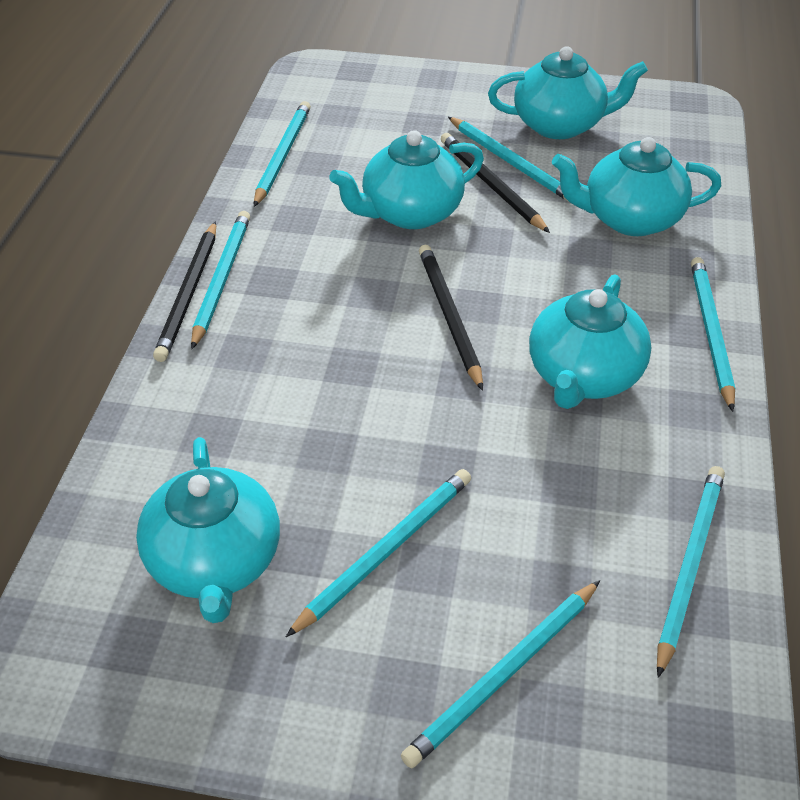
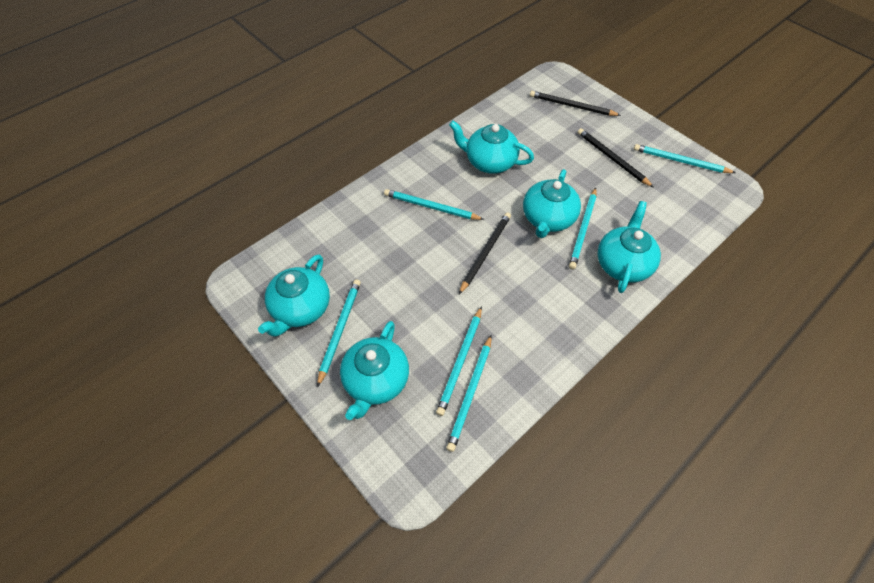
turquoise pencil: [191,211,250,349] [254,101,311,207] [286,469,471,637] [401,580,600,768] [448,117,569,202] [657,466,725,678] [691,257,735,412] = 7 -> [317,279,361,387] [384,189,484,220] [436,306,482,416] [446,335,492,452] [569,188,596,270] [634,144,736,173] = 6

